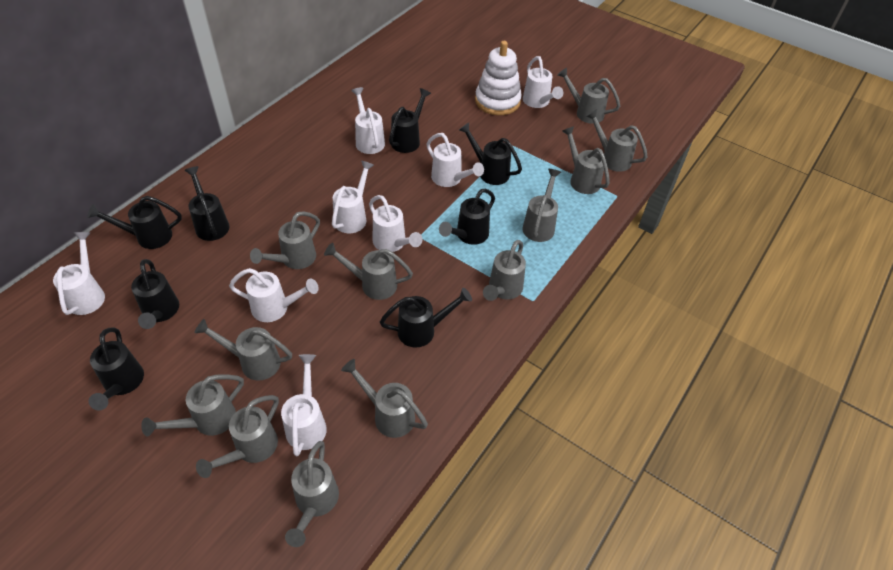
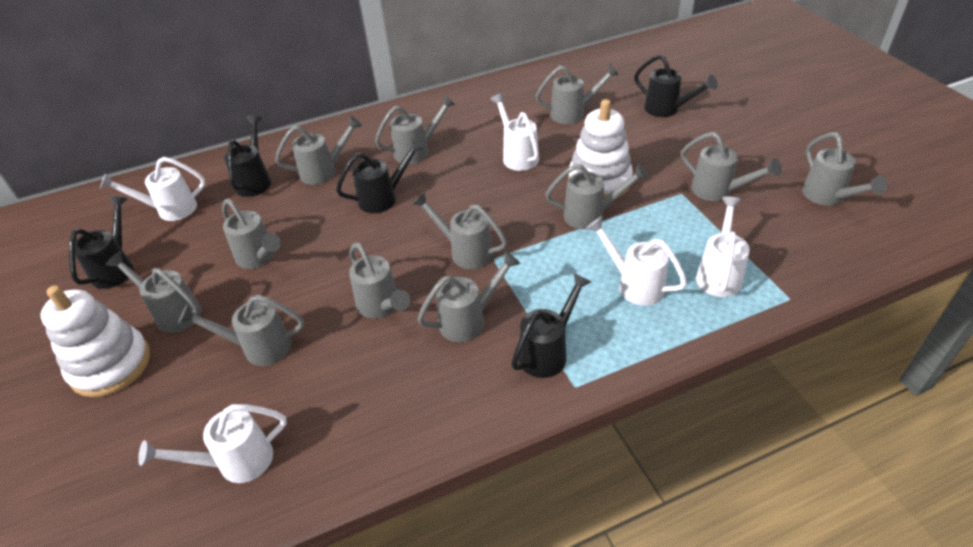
black watering can: [87,196,182,249] [89,327,144,410] [131,259,179,329] [184,166,229,241] [380,288,472,348] [389,88,431,153] [439,188,495,245] [459,123,522,185] = 8 -> [69,196,133,289] [224,116,271,197] [336,139,424,213] [511,273,591,378] [634,55,718,117] = 5
white stacking toy: [475,41,522,115] = 1 -> [40,285,150,397] [568,99,633,198] = 2
white watering can: [53,232,105,315] [229,268,319,322] [281,354,327,456] [332,160,374,233] [351,87,385,154] [369,195,423,252] [426,133,484,187] [523,56,563,108] = 8 -> [100,157,205,221] [138,404,287,483] [490,93,539,171] [586,216,687,306] [696,196,750,297] = 5

